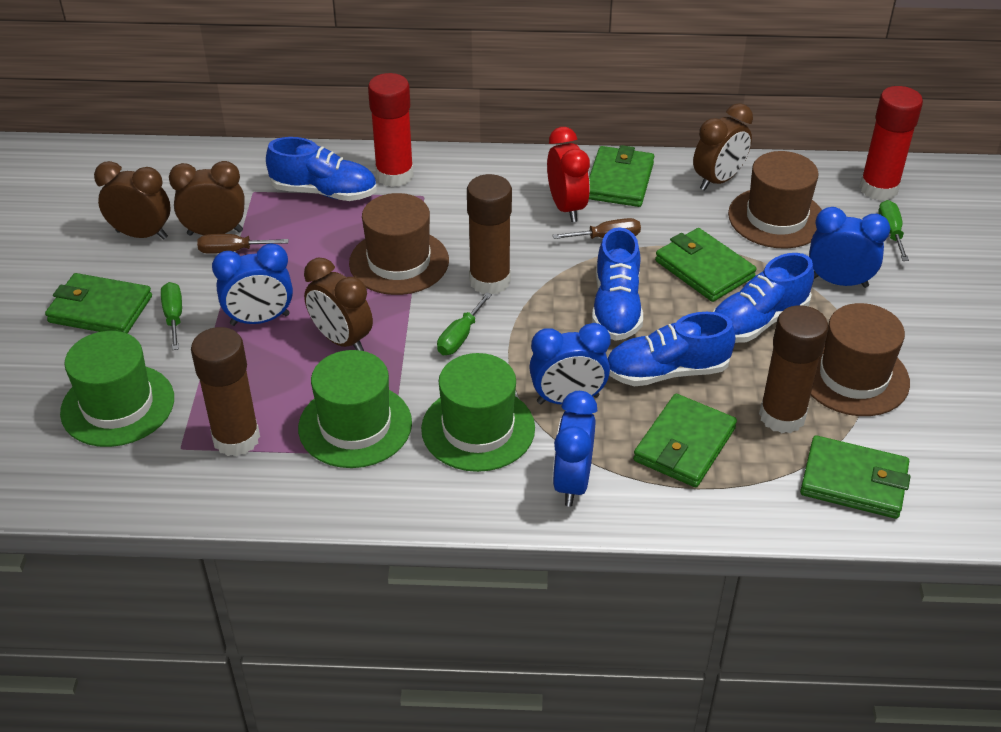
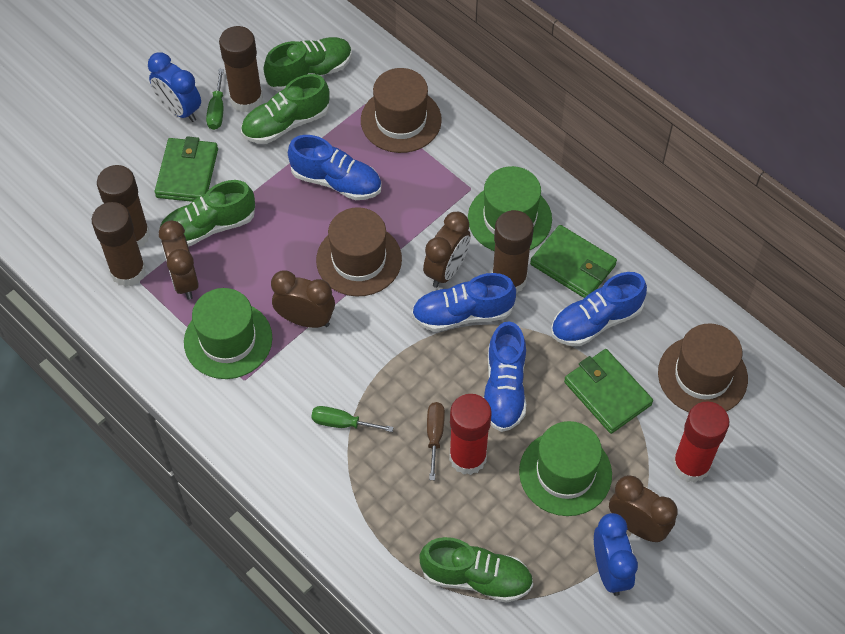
blue clock: [212,243,293,326] [529,323,611,405] [553,391,597,507] [809,207,890,288] = 4 -> [148,52,201,122] [594,513,638,596] = 2
brown glue stick: [191,327,260,456] [467,174,512,294] [759,305,828,433] = 3 -> [92,202,146,287] [97,165,150,248] [219,26,263,113] [492,210,534,294] = 4
brown screwdriver: [197,234,289,254] [552,218,641,239] = 2 -> [427,402,445,480] = 1
green screwdriver: [161,282,182,350] [437,292,492,355] [878,200,909,261] = 3 -> [206,69,224,130] [311,406,394,432] = 2
green shoe: none = 0 -> [159,180,255,247] [241,74,330,144] [264,37,352,92] [419,537,533,603] = 4
green wallet: [45,273,152,334] [589,145,654,207] [633,394,737,487] [655,228,756,302] [800,435,910,519] = 5 -> [155,136,218,202] [530,225,617,298] [564,349,653,434] = 3
red clock: [547,127,590,222] = 1 -> none = 0

